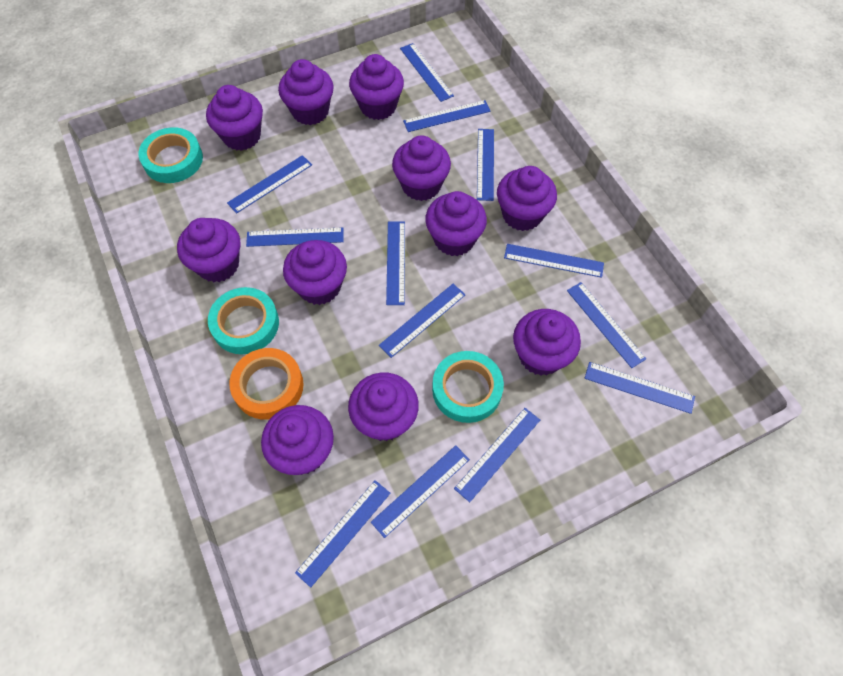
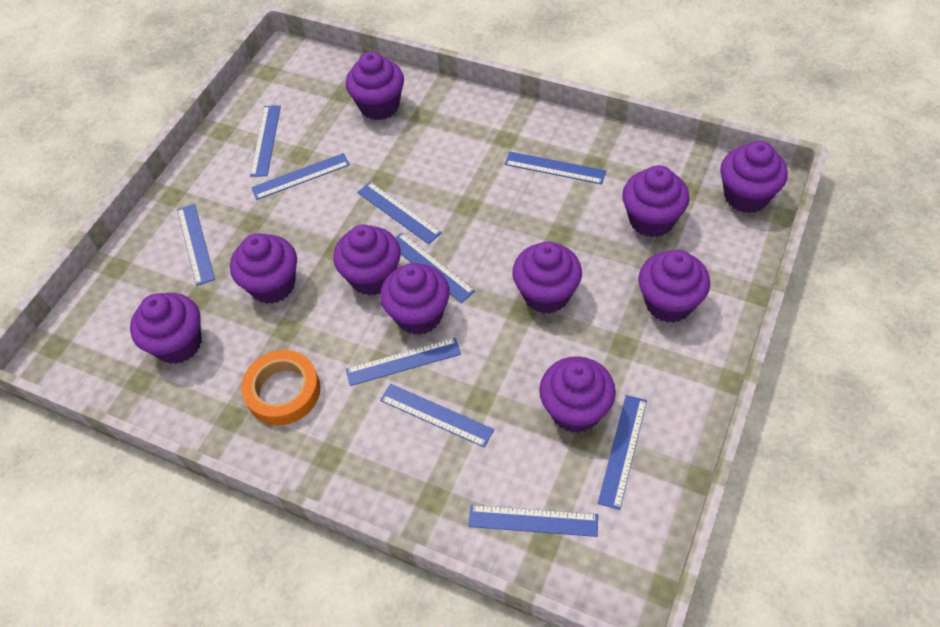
blue ruler: [227,155,312,214] [246,227,344,247] [295,480,391,588] [371,445,470,538] [379,284,466,358] [386,221,405,305] [400,43,454,102] [403,100,491,132] [454,408,540,502] [477,129,494,201] [504,244,604,278] [567,282,646,368] [585,362,695,414] = 13 -> [177,204,215,286] [250,105,281,177] [251,153,350,200] [346,338,461,386] [357,182,442,244] [380,384,494,448] [395,233,475,303] [468,505,598,537] [505,152,606,184] [598,395,647,510] = 10
purple cupcake: [177,218,241,282] [206,85,263,151] [261,405,334,475] [278,59,334,125] [283,240,347,305] [348,373,419,441] [349,54,404,120] [392,135,451,201] [425,191,487,256] [497,166,557,231] [513,309,581,376] = 11 -> [130,293,202,364] [230,233,297,304] [333,224,401,296] [346,52,404,120] [380,263,450,335] [512,241,582,314] [539,356,616,433] [622,165,690,238] [638,250,710,323] [720,141,788,213] = 10
turquoise tape: [138,127,203,183] [208,287,279,354] [432,351,504,423] = 3 -> none = 0

